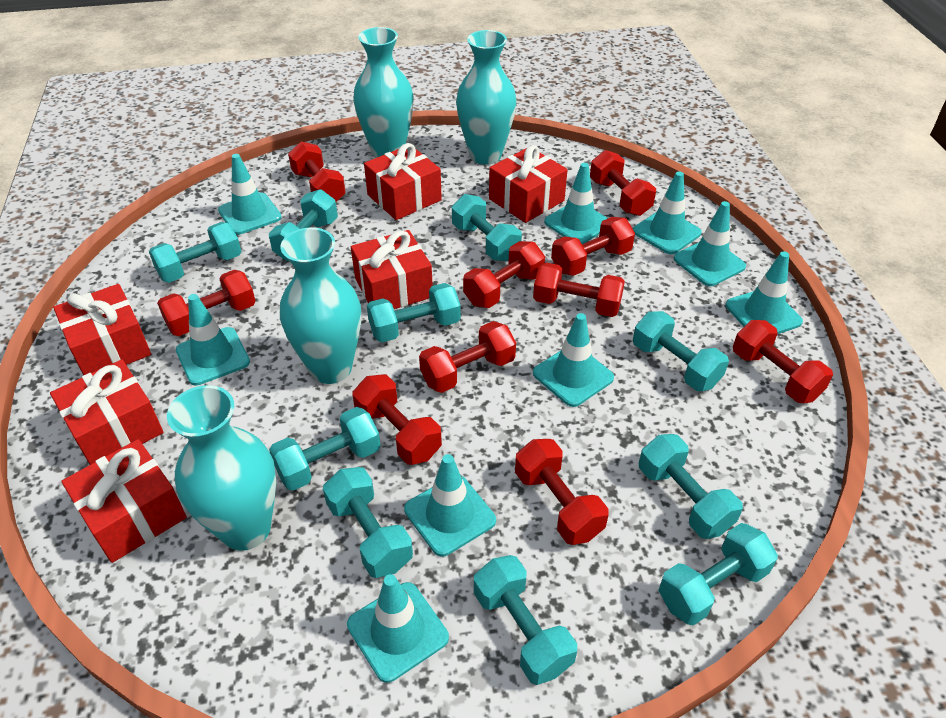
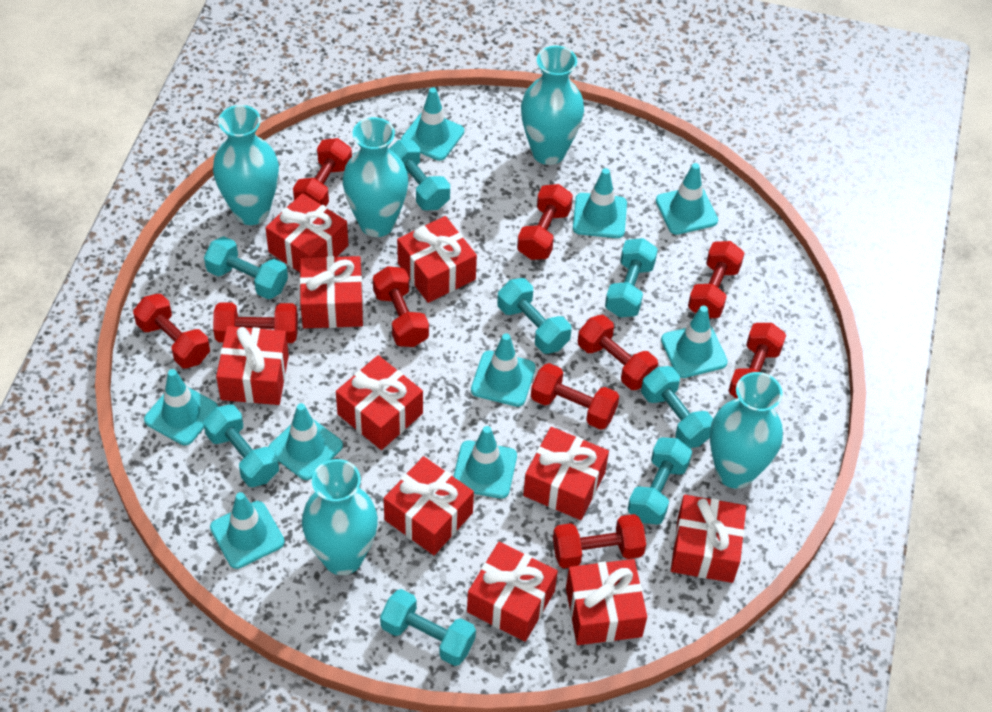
red gift: [50,359,164,465] [53,284,151,375] [61,439,187,563] [351,230,433,309] [364,143,442,220] [489,145,568,223] = 6 -> [216,326,289,405] [265,193,349,272] [300,256,363,328] [336,355,423,450] [384,456,474,555] [397,216,477,303] [467,542,558,642] [523,427,609,520] [566,559,647,645] [671,495,746,583] = 10
turquoise dumbbell: [149,222,242,283] [269,189,338,261] [269,407,381,491] [323,467,413,578] [367,283,461,342] [452,194,522,261] [474,555,577,685] [633,311,729,391] [639,434,743,539] [658,523,778,626] = 10 -> [203,404,279,487] [204,236,288,299] [380,589,476,666] [389,140,450,211] [497,278,572,354] [605,238,658,317] [628,437,692,525] [641,366,713,448] = 8
turquoise vase: [167,385,276,551] [280,227,361,384] [353,27,414,158] [456,30,516,165] = 4 -> [213,105,279,225] [302,459,378,575] [343,117,408,237] [521,46,584,165] [710,372,783,489] = 5

